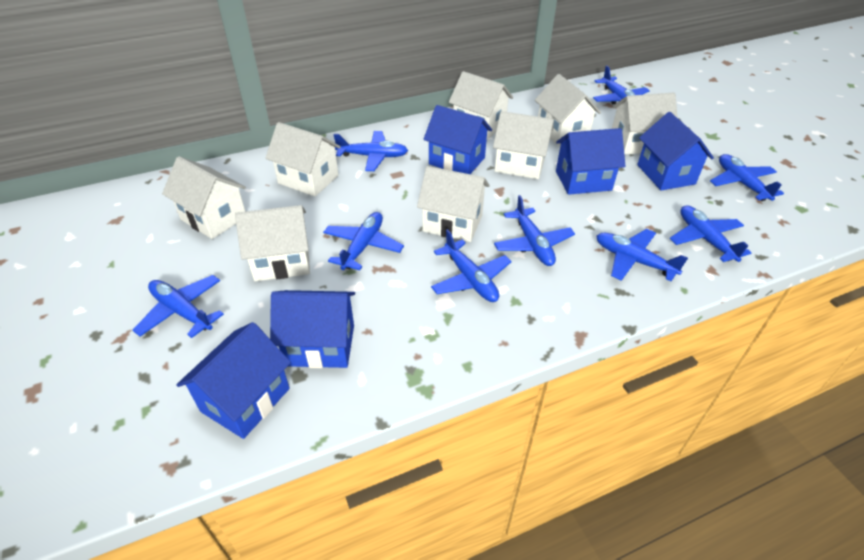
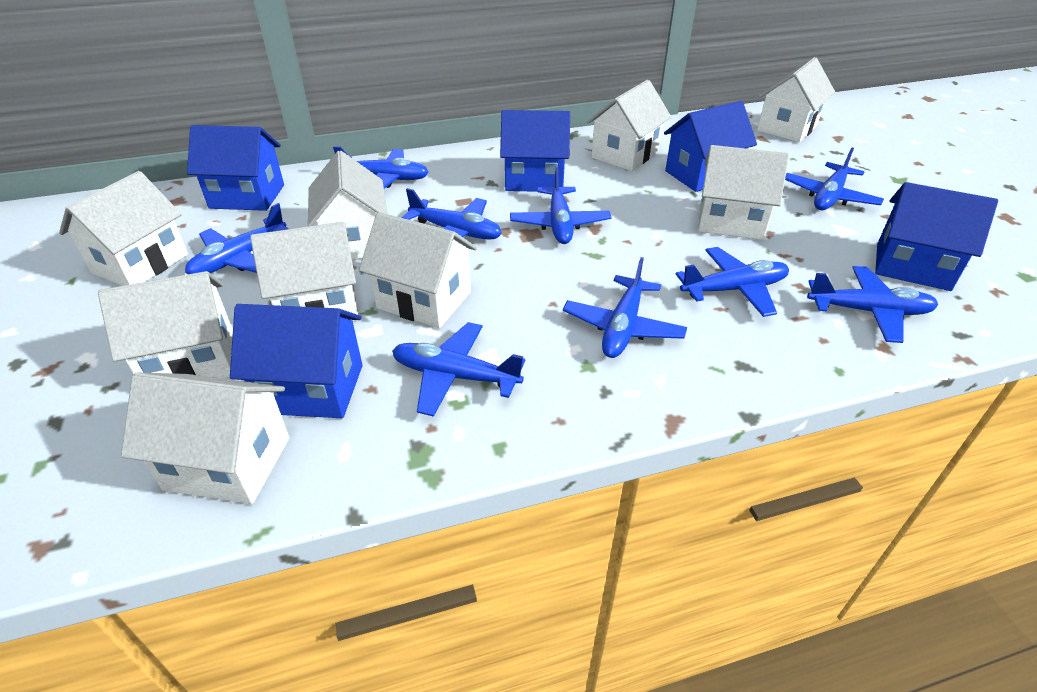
white house: [162,156,246,239] [235,205,310,281] [266,122,341,197] [417,166,490,242] [449,71,513,139] [493,111,554,179] [535,74,601,146] [612,93,678,155] = 8 -> [59,171,188,286] [98,271,233,379] [121,373,289,504] [250,222,358,321] [308,151,388,260] [359,212,477,328] [587,80,671,171] [698,145,789,240] [757,57,835,142] = 9

